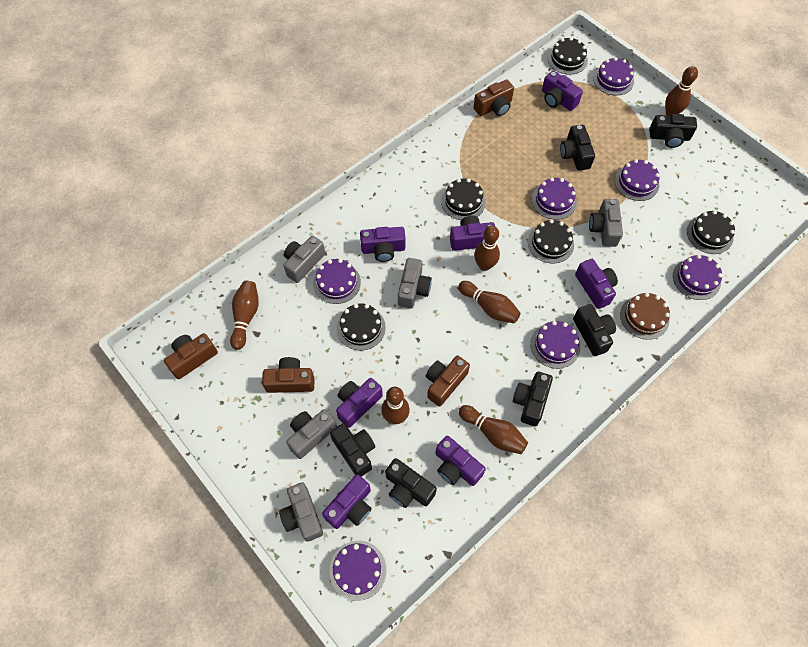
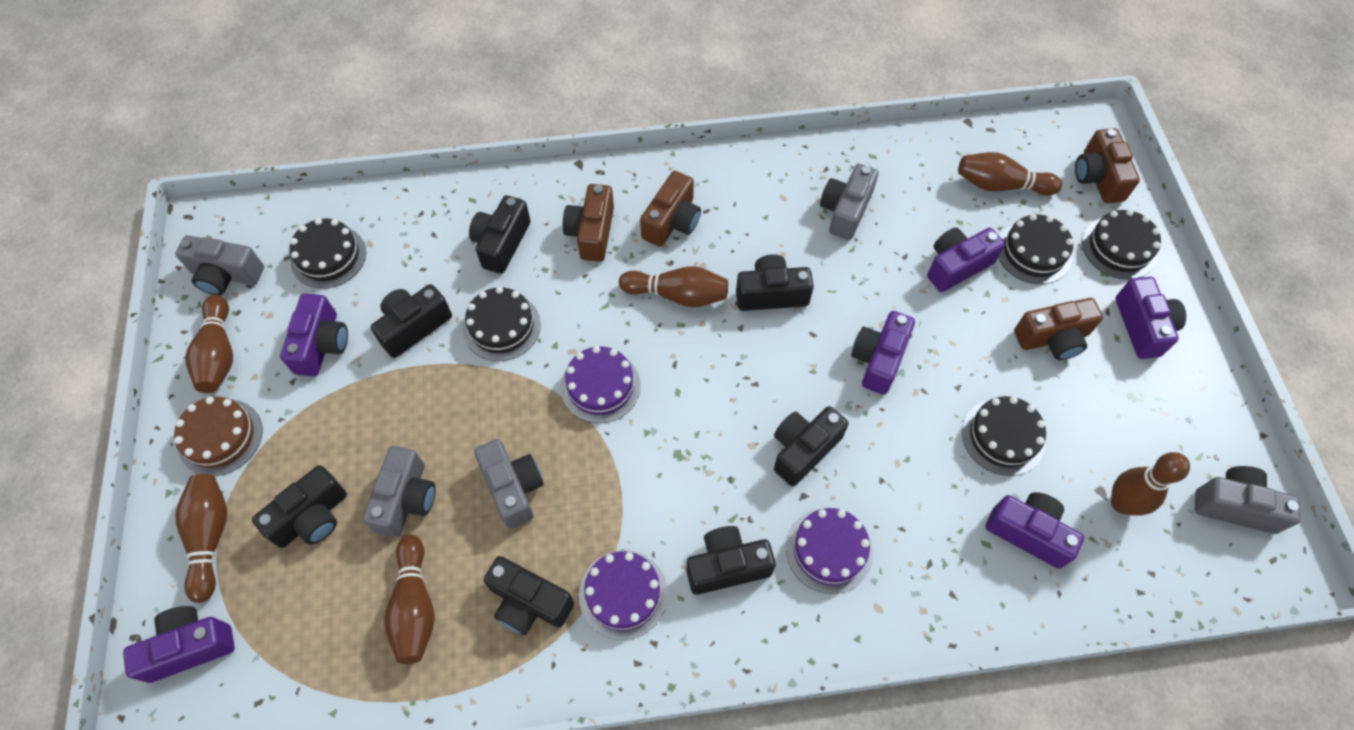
black camera: [330,423,375,477] [385,458,437,508] [513,371,553,426] [560,125,595,170] [573,304,616,356] [649,114,697,148] = 6 -> [252,465,347,548] [371,284,452,358] [469,195,531,274] [484,556,574,635] [687,526,776,595] [736,254,814,311] [774,406,849,486] = 7
purple cake: [313,259,361,304] [329,541,386,601] [530,321,580,369] [532,177,577,220] [593,57,634,96] [615,159,660,201] [673,255,723,300] = 7 -> [561,346,641,423] [579,550,668,640] [786,508,873,594] = 3
purple camera: [322,474,371,529] [336,378,383,428] [360,227,406,262] [435,436,486,486] [450,216,495,251] [542,70,583,111] [575,259,618,309] = 7 -> [123,606,235,683] [280,293,348,376] [851,311,915,395] [927,227,1005,292] [985,492,1084,569] [1115,277,1186,359] = 6

